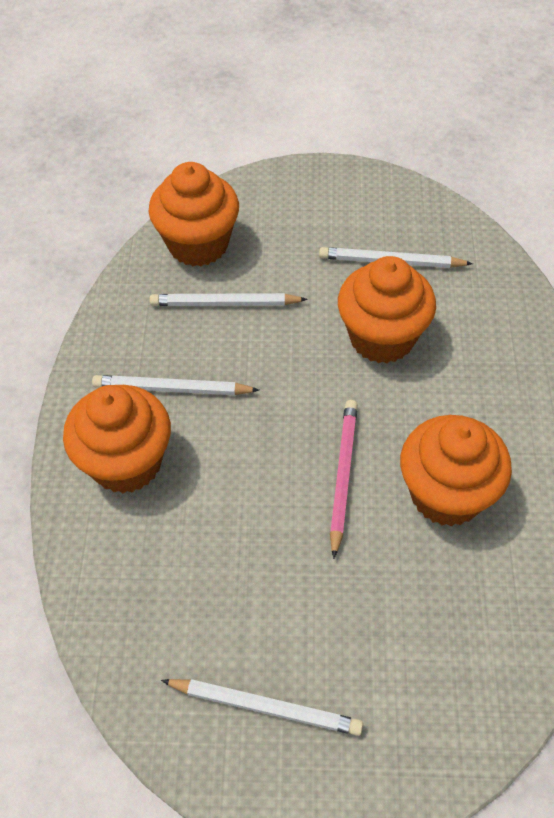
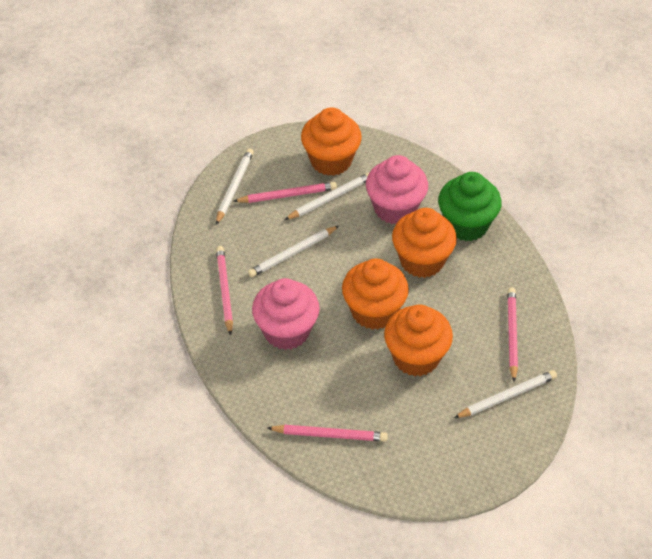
green cupcake: none = 0 -> [438,172,502,241] = 1
pink cupcake: none = 0 -> [252,278,320,350] [366,155,428,224] = 2
pink pencil: [330,400,358,559] = 1 -> [216,246,233,336] [233,182,337,203] [267,425,388,442] [507,287,518,382] = 4

